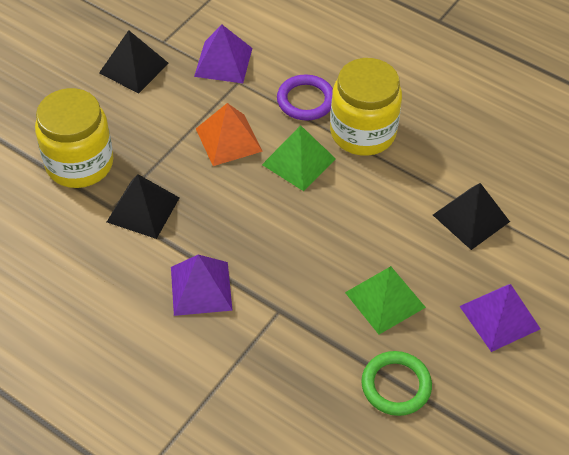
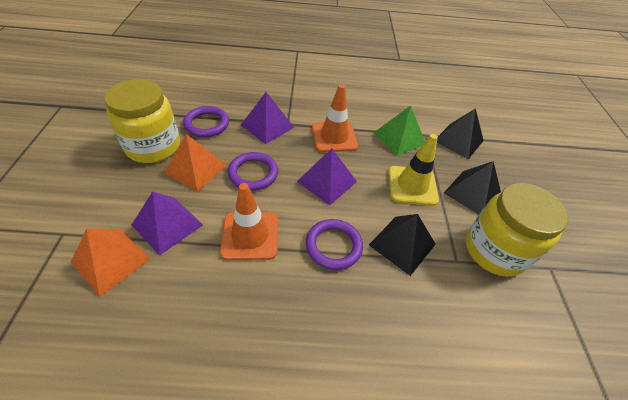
green pyramid: [262,125,336,191] [345,266,426,334] = 2 -> [374,105,425,156] = 1
green ring: [361,351,432,416] = 1 -> none = 0
orange pyramid: [196,103,263,166] = 1 -> [71,229,150,297] [164,134,227,192] = 2
orange traffic cone: none = 0 -> [220,183,278,260] [312,84,358,152] = 2
purple ring: [277,74,333,121] = 1 -> [183,106,229,137] [228,152,278,191] [306,219,363,270] = 3
yellow traffic cone: none = 0 -> [388,134,439,206] = 1

